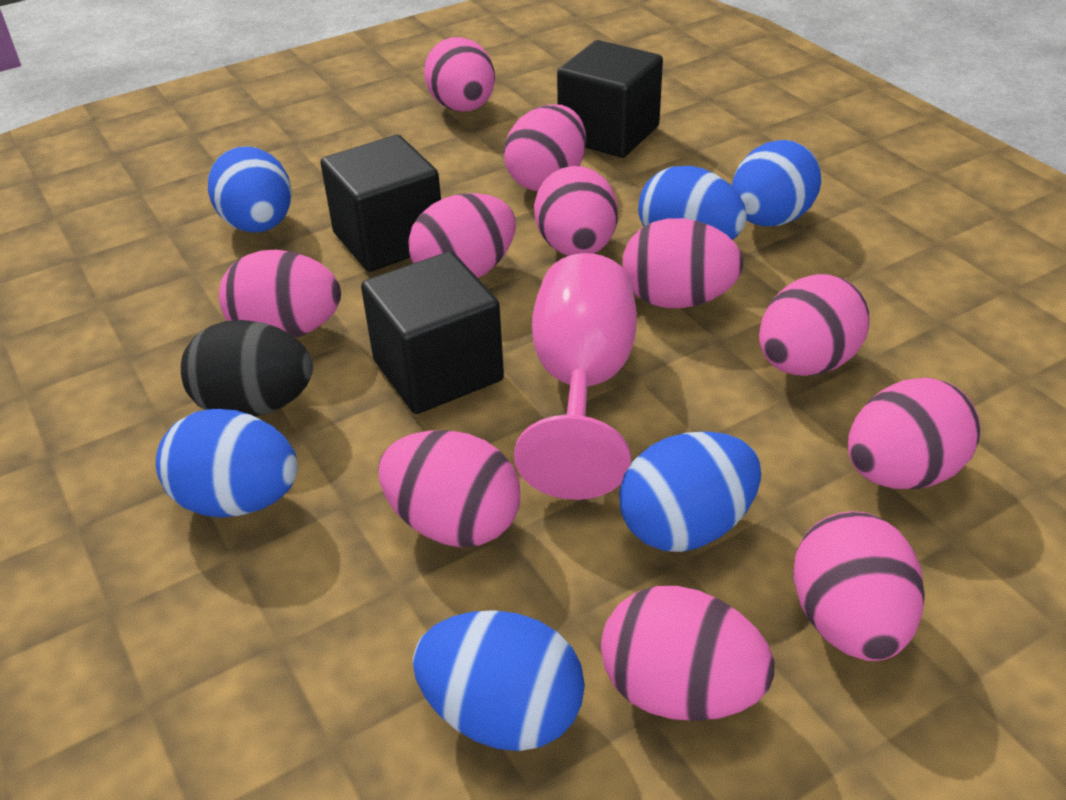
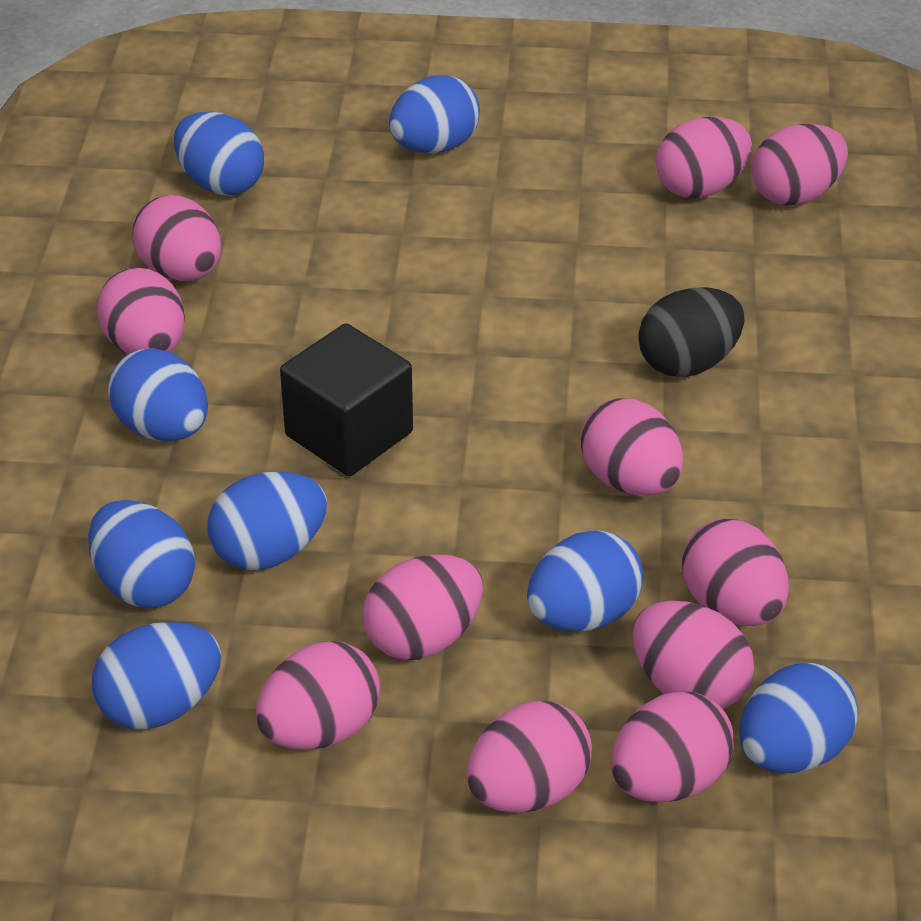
black cube: [320,135,441,272] [361,251,504,414] [557,40,663,158] = 3 -> [280,323,413,476] = 1
blue egg: [156,409,298,518] [208,146,292,233] [413,610,585,751] [619,431,761,552] [638,166,747,240] [732,140,821,226] = 6 -> [88,500,195,608] [92,622,221,729] [108,348,208,442] [174,111,264,195] [207,471,327,570] [389,75,480,153] [527,530,643,631] [739,663,858,773] = 8
pink goblet: [514,253,637,500] = 1 -> none = 0

